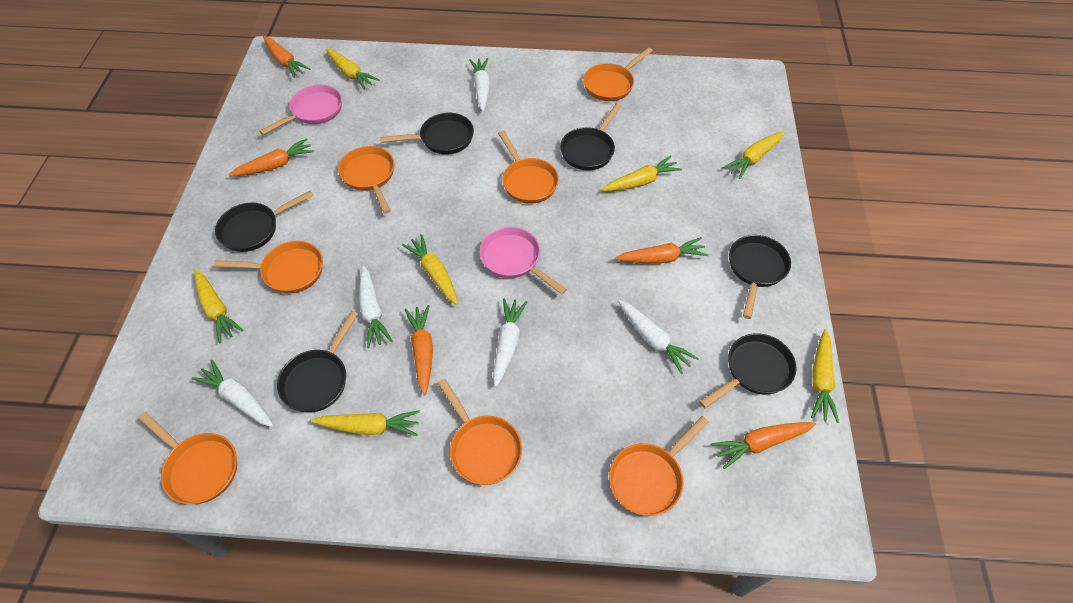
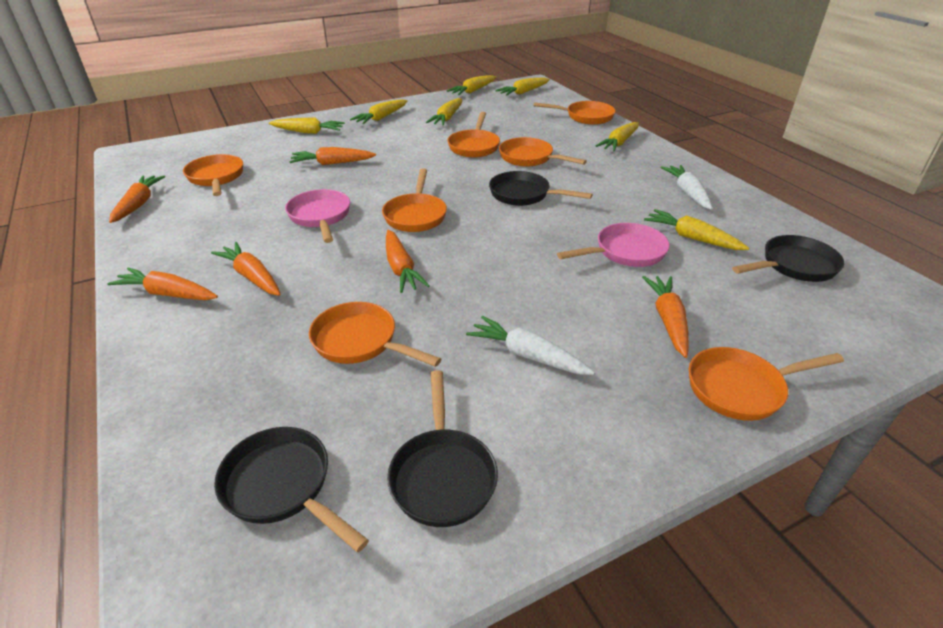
black pan: [215,190,314,252] [277,311,358,413] [380,113,474,155] [560,103,622,171] [699,333,797,409] [729,235,791,319] = 6 -> [214,427,369,552] [387,370,498,527] [489,171,593,206] [732,235,844,282] = 4
orange carrot: [229,138,314,176] [263,36,310,78] [404,305,433,396] [615,237,708,263] [712,422,816,469] = 5 -> [107,267,218,300] [109,176,165,223] [211,242,281,296] [289,147,376,165] [386,230,430,293] [642,276,689,358] = 6
white carrot: [191,360,273,427] [359,266,393,348] [469,58,490,112] [493,298,527,387] [618,300,699,374] = 5 -> [466,316,595,375] [660,165,713,210] = 2

